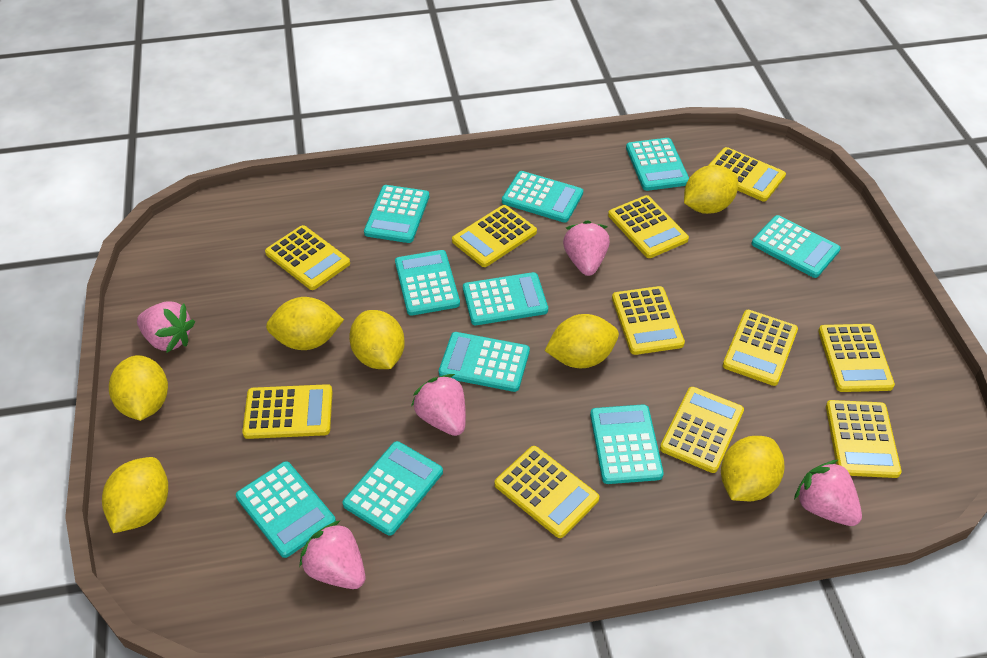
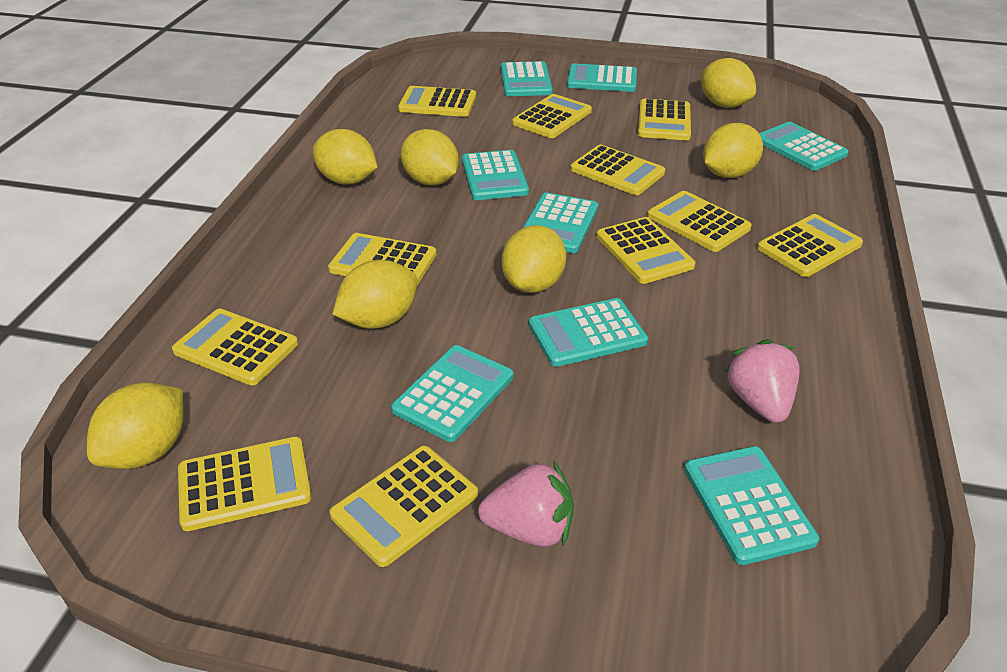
pink strawberry: [137,301,195,353] [299,520,365,589] [411,374,466,436] [563,220,610,276] [794,460,862,526] = 5 -> [478,461,574,547] [725,339,800,423] = 2
turquoise calculator: [236,461,336,558] [343,441,443,536] [364,185,429,243] [395,250,460,316] [439,332,530,392] [463,272,548,325] [502,171,583,223] [590,404,664,484] [626,138,689,191] [751,215,841,278] = 10 -> [391,345,513,442] [462,150,529,200] [501,61,553,96] [523,192,598,253] [529,298,648,367] [567,63,637,92] [684,446,819,565] [759,122,849,171] = 8

